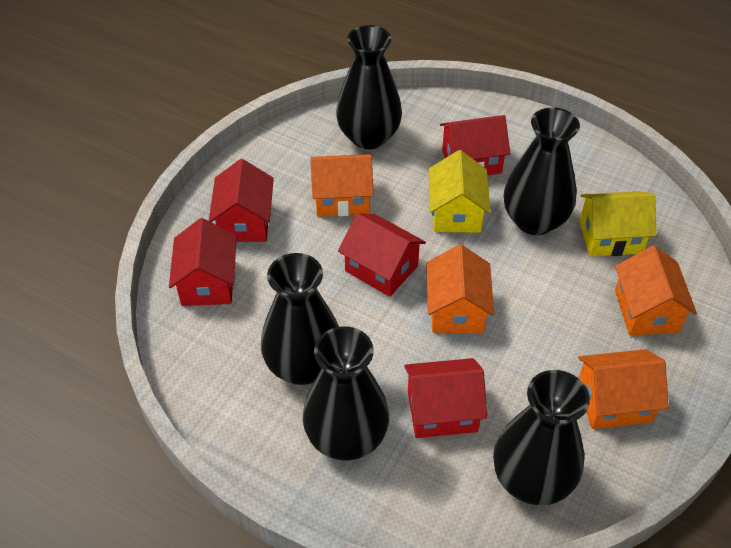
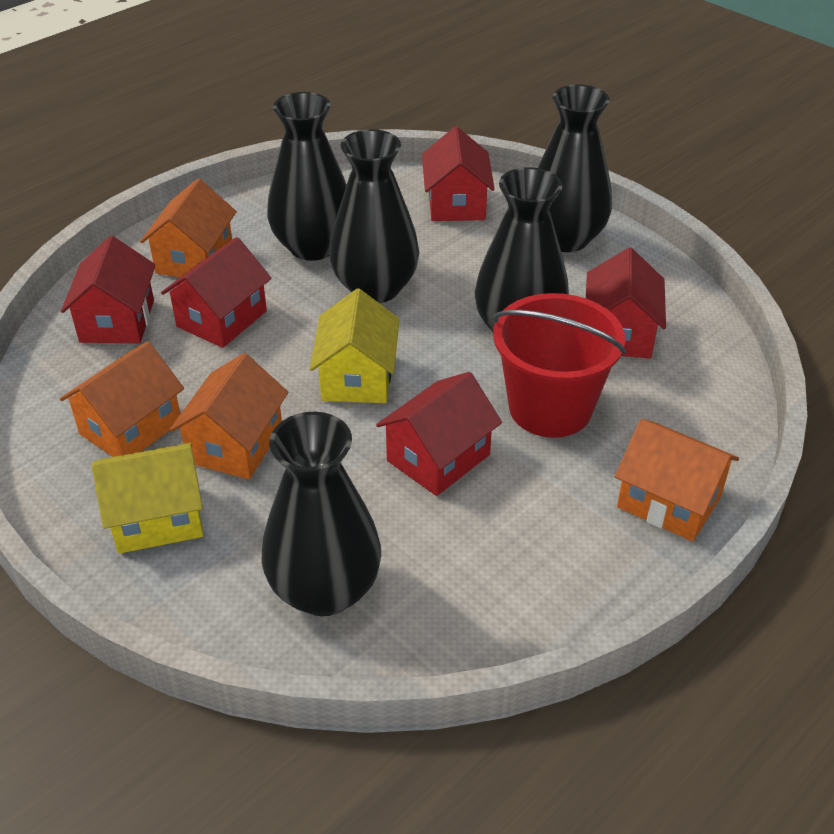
red bucket: none = 0 -> [493,293,626,438] = 1

